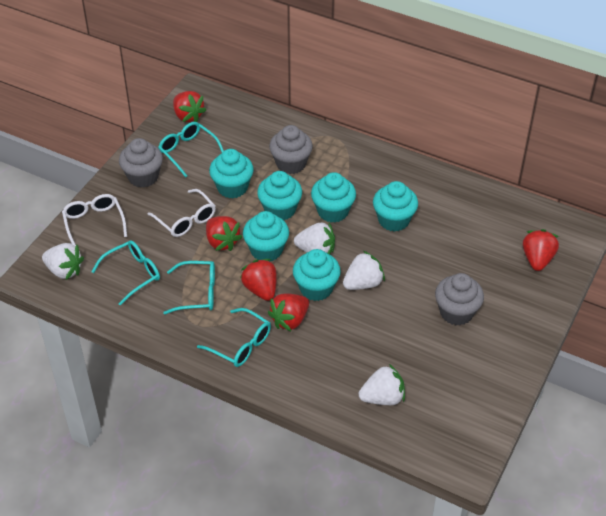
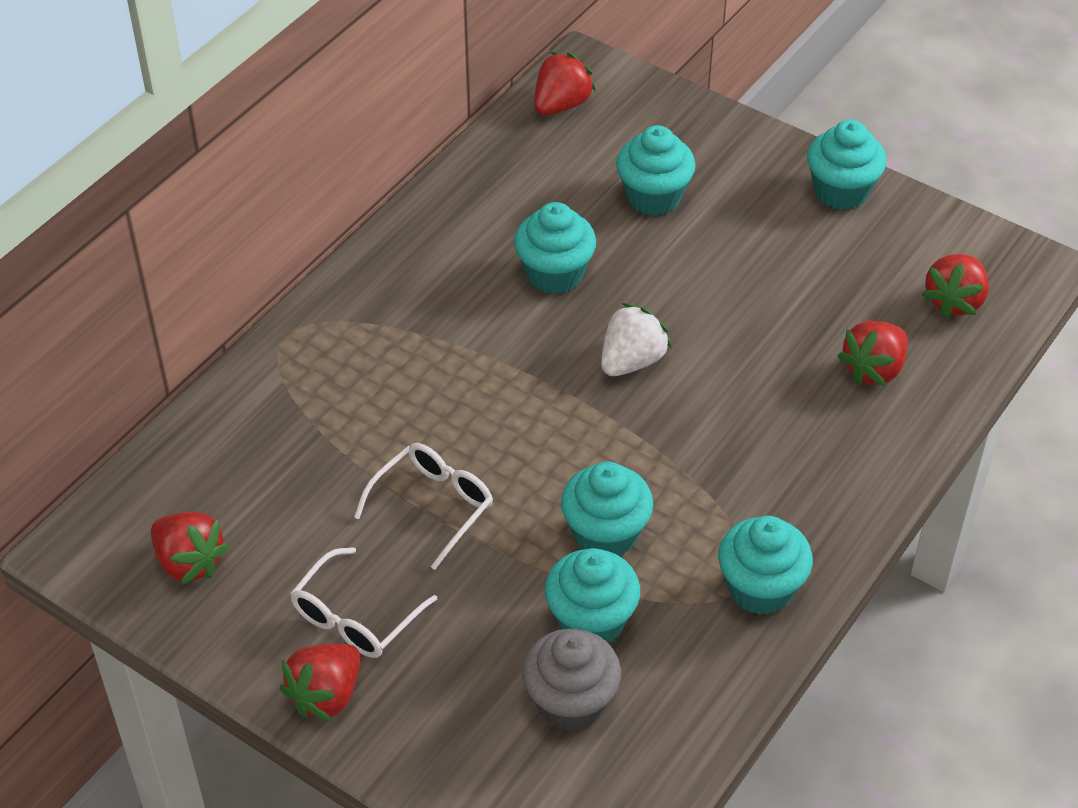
grey cupcake: [119,138,163,188] [269,125,313,174] [435,273,484,325] = 3 -> [522,629,621,731] = 1
turquoise glasses: [91,240,160,306] [158,122,224,177] [163,261,215,315] [197,308,271,367] = 4 -> none = 0
white strawberry: [42,243,84,280] [294,223,335,255] [343,251,385,290] [359,364,405,405] = 4 -> [601,303,672,376] = 1

